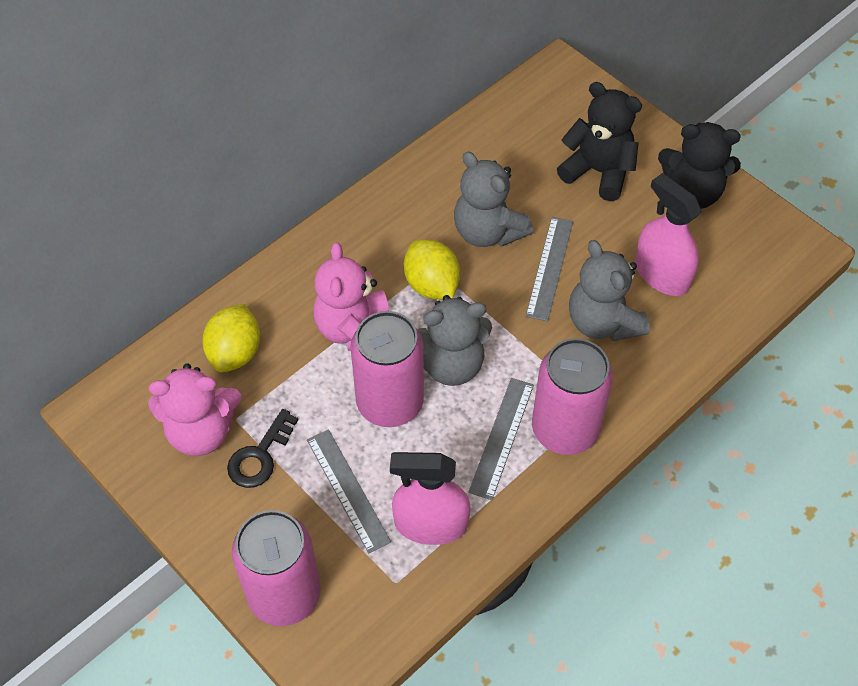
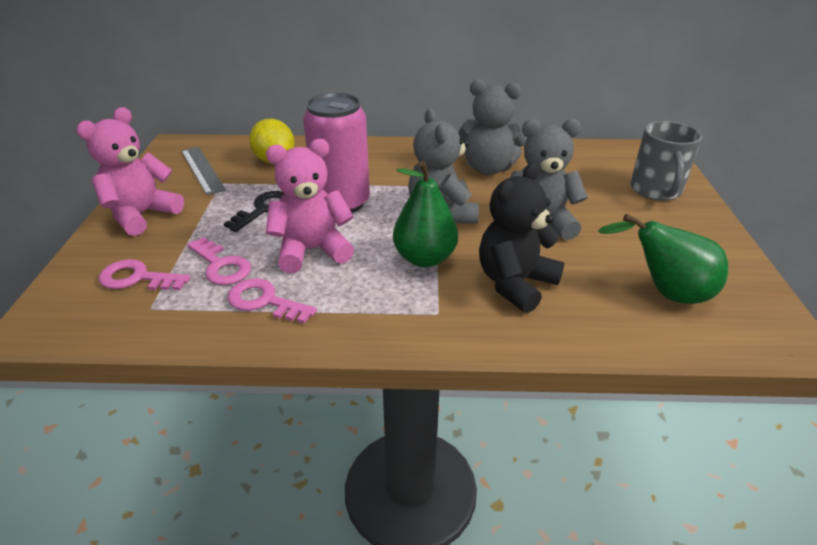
black teddy bear: [557,82,642,201] [658,122,741,209] = 2 -> [479,163,565,313] = 1
green pear: none = 0 -> [393,161,458,267] [598,213,728,304] = 2
grey mug: none = 0 -> [630,121,702,201] = 1
grey ruler: [307,429,391,553] [469,378,534,500] [526,217,573,321] = 3 -> [181,147,226,195] = 1
pink can: [232,510,321,626] [350,311,424,427] [532,338,613,455] = 3 -> [303,92,370,213] = 1
pink key: none = 0 -> [99,259,190,290] [187,237,251,285] [227,278,317,324] = 3
pink spray bottle: [390,452,471,545] [635,173,702,296] = 2 -> none = 0
yellow lemon: [202,304,260,373] [404,239,460,299] = 2 -> [249,119,294,163] = 1

